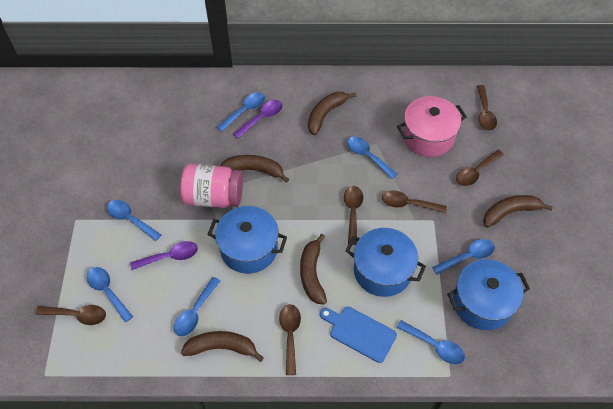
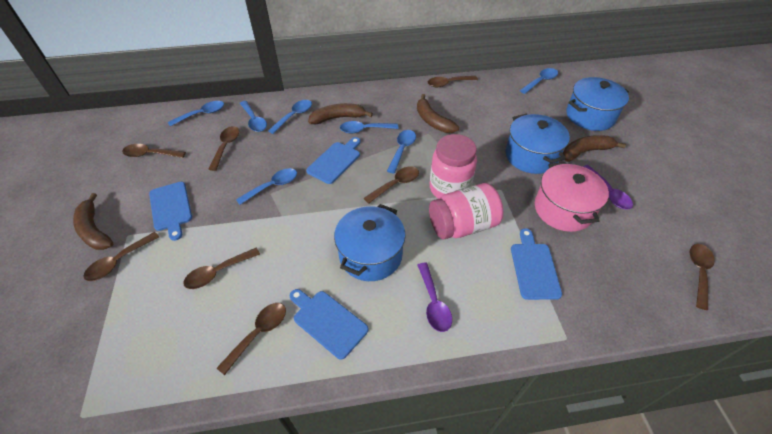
blue cutting board: [320,307,397,363] = 1 -> [149,182,192,241] [289,289,369,360] [306,137,361,184] [511,228,562,300] = 4
brown banana: [181,331,264,362] [221,155,289,183] [300,234,327,305] [308,92,356,135] [483,195,553,228] = 5 -> [73,193,113,250] [308,103,373,124] [417,94,459,133] [563,135,626,162] = 4
brown spoon: [36,305,106,325] [279,304,301,375] [344,186,363,245] [382,190,447,213] [456,150,504,186] [477,85,497,131] = 6 -> [83,232,159,281] [122,144,186,158] [183,248,260,289] [208,126,239,171] [217,303,286,375] [364,166,419,204] [428,76,478,87] [689,244,715,310] = 8
pink jar: [180,164,243,208] = 1 -> [429,183,503,240] [430,134,477,199] = 2

